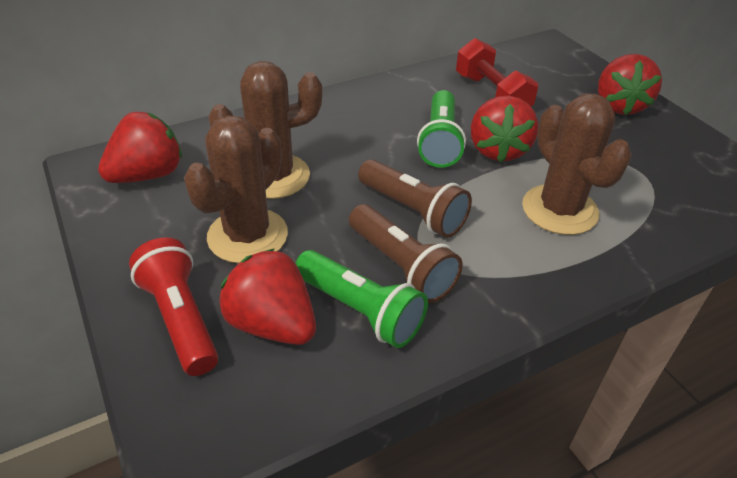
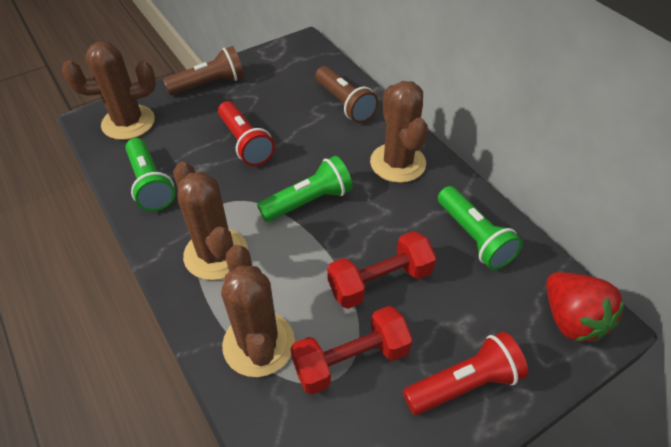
brown cactus: [184,115,288,263] [208,61,322,199] [522,94,632,235] = 3 -> [62,41,156,140] [173,162,248,280] [221,245,295,377] [370,81,428,183] = 4
green flashlight: [295,250,428,348] [417,90,466,168] = 2 -> [125,138,175,211] [257,156,353,222] [438,186,523,270] = 3
red dumbbell: [456,38,538,106] = 1 -> [290,306,413,395] [327,231,436,309] = 2
red flashlight: [129,237,218,376] = 1 -> [218,101,275,166] [403,332,528,415] = 2
red strawberry: [98,112,182,183] [220,248,316,345] [471,96,538,163] [598,54,662,115] = 4 -> [546,272,625,342] = 1

